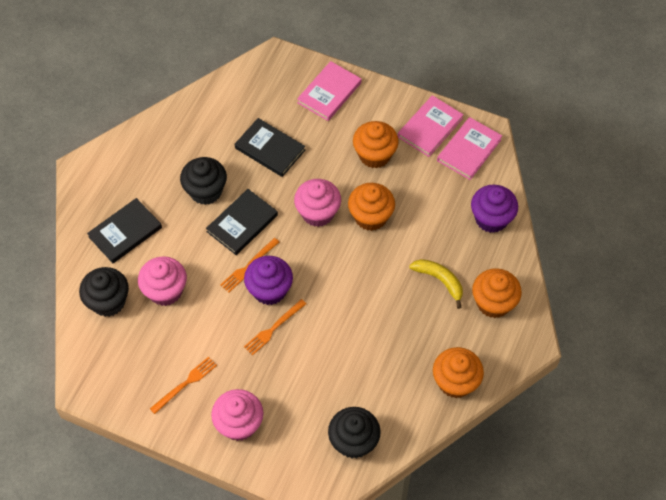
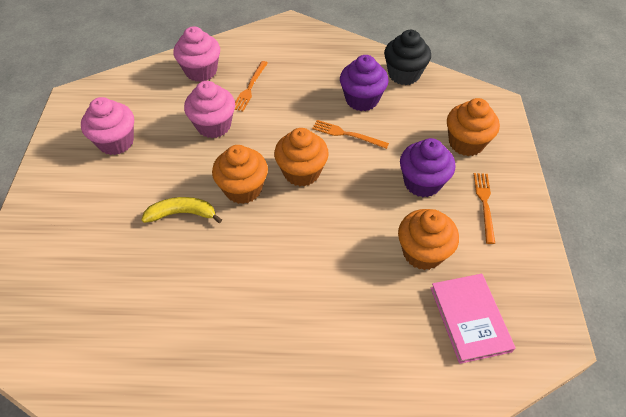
black book: [87,198,162,263] [206,189,278,255] [235,118,305,177] = 3 -> none = 0
black cupcake: [79,267,129,317] [180,157,227,205] [328,407,381,459] = 3 -> [384,30,431,85] = 1
pink book: [297,61,361,121] [398,95,464,157] [437,117,502,180] = 3 -> [431,274,515,364] = 1

